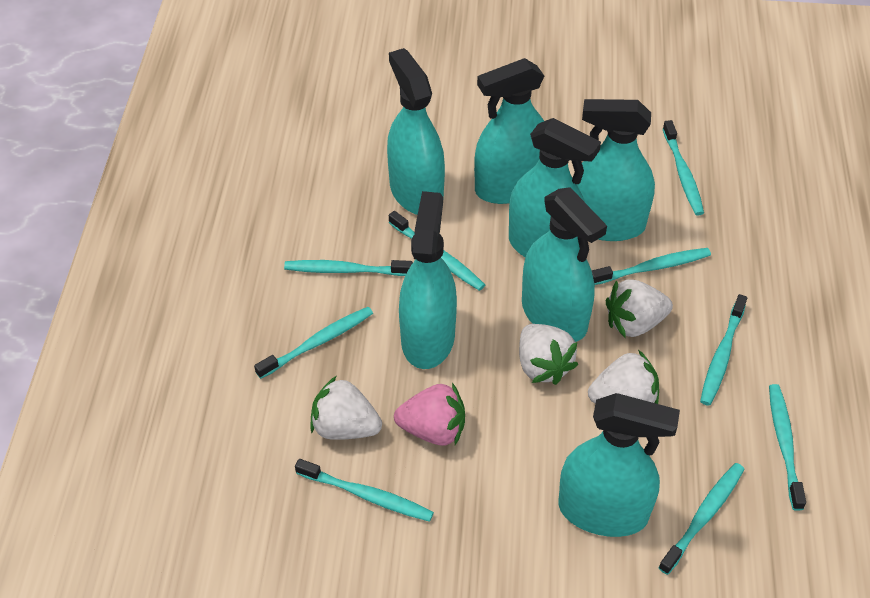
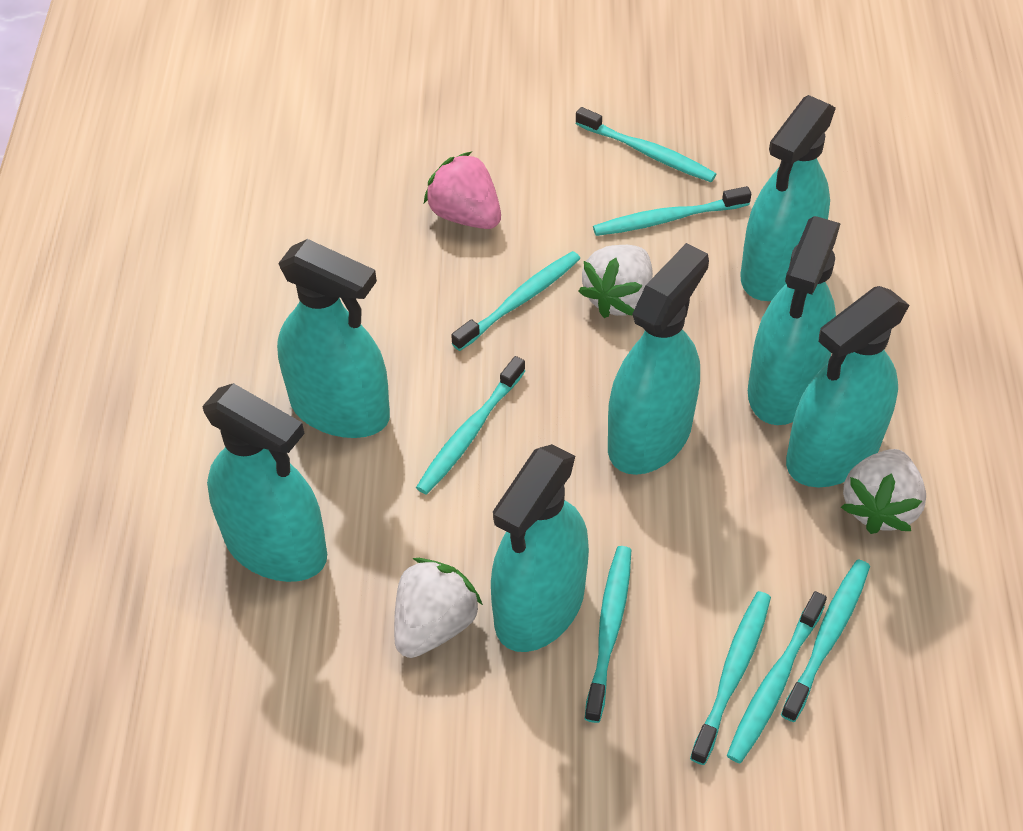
turquoise toothbrush: [254,307,373,379] [284,260,413,276] [295,459,434,522] [389,211,485,291] [592,248,711,285] [658,463,745,575] [663,120,704,216] [700,294,747,406] [769,384,806,511] = 9 -> [416,356,525,495] [451,251,580,351] [575,107,716,182] [585,546,631,723] [593,186,751,236] [690,591,771,765] [727,591,827,764] [781,560,870,722] = 8
white strawberry: [310,376,382,440] [519,324,578,385] [588,350,659,404] [606,279,673,337] = 4 -> [394,558,483,658] [579,245,653,318] [841,449,926,534] = 3

